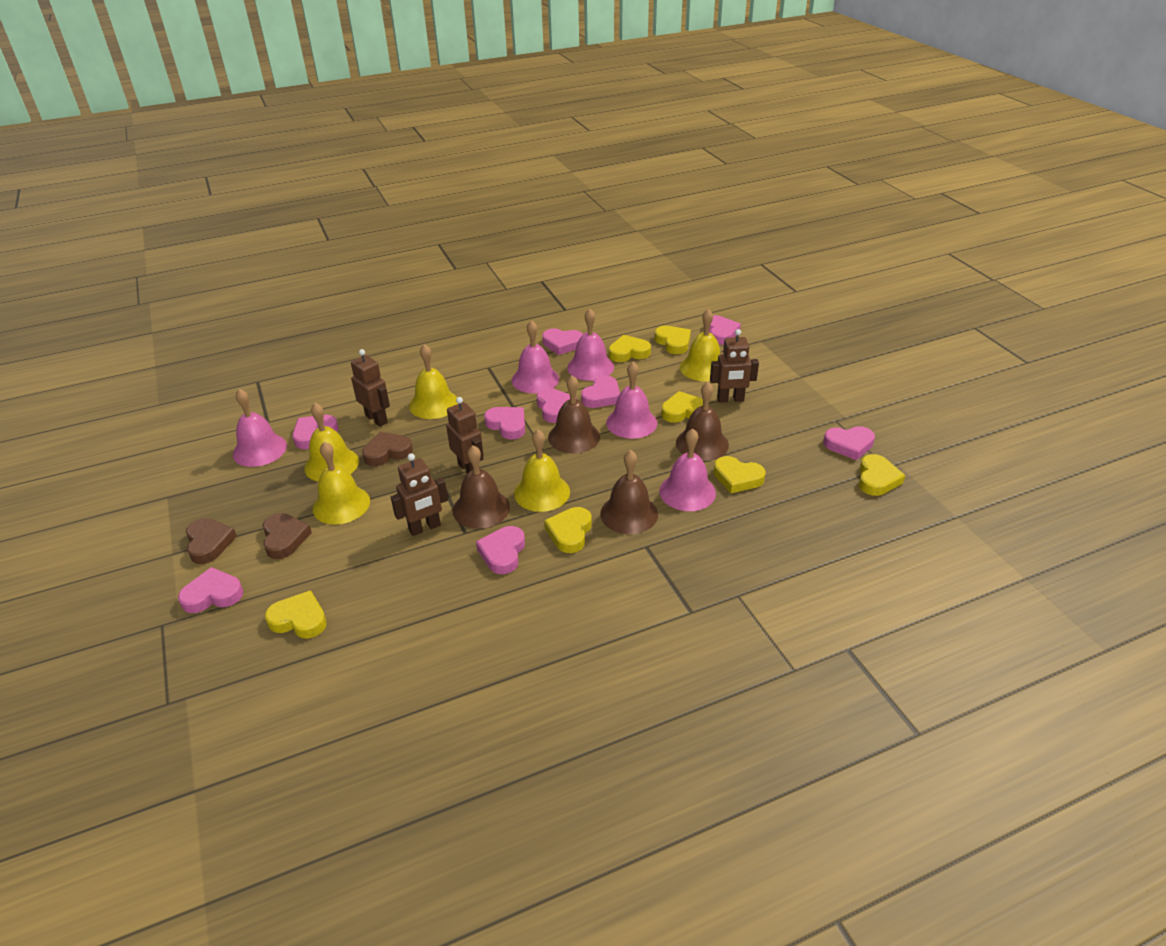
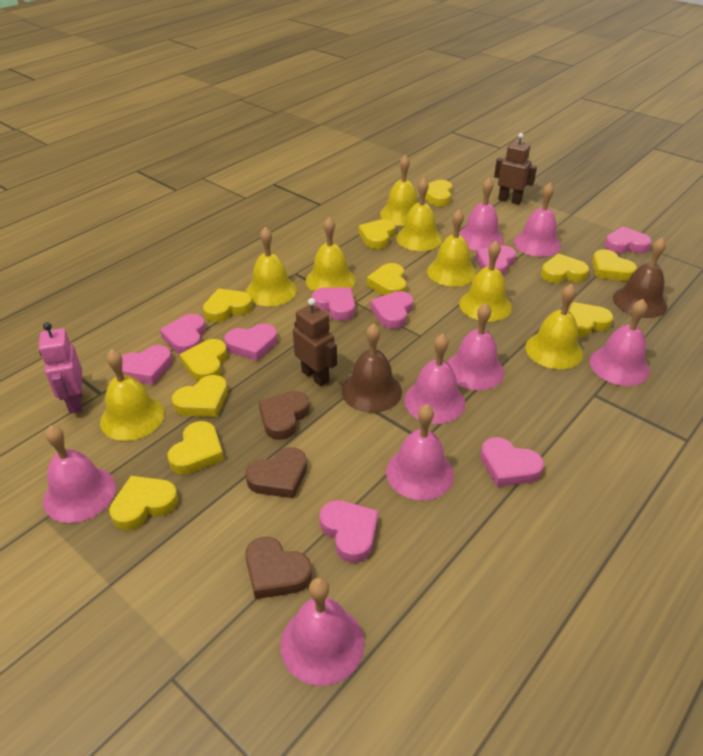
brown bell: [453,445,510,529] [548,375,600,454] [600,450,658,534] [676,382,729,461] = 4 -> [342,323,402,413] [613,237,667,318] = 2
brown robot: [351,349,390,427] [391,453,448,536] [446,397,484,474] [710,329,759,403] = 4 -> [293,298,337,386] [494,133,537,205] = 2
pink bell: [233,389,287,467] [512,320,559,394] [567,309,614,381] [606,362,657,439] [659,428,716,511] = 5 -> [43,425,116,523] [281,577,364,686] [386,404,454,500] [404,334,466,424] [447,303,504,390] [459,178,504,251] [514,183,561,257] [590,299,650,386] = 8
pink robot: none = 0 -> [39,322,82,413] = 1
yellow bell: [304,403,359,481] [313,442,370,525] [409,344,458,419] [514,429,570,512] [680,309,720,381] = 5 -> [100,349,165,441] [246,227,297,306] [306,217,356,291] [380,155,418,226] [396,178,442,251] [427,209,477,286] [459,241,512,322] [525,284,583,369] = 8
yellow heart: [265,590,327,638] [544,507,592,553] [609,335,651,362] [655,326,691,354] [661,391,703,423] [713,456,766,493] [859,454,905,496] = 7 -> [109,476,179,530] [168,421,224,474] [172,375,228,417] [179,339,227,381] [203,288,253,322] [359,219,396,249] [367,263,406,295] [419,180,452,206] [541,253,589,283] [569,302,613,337] [592,249,637,281] = 11

